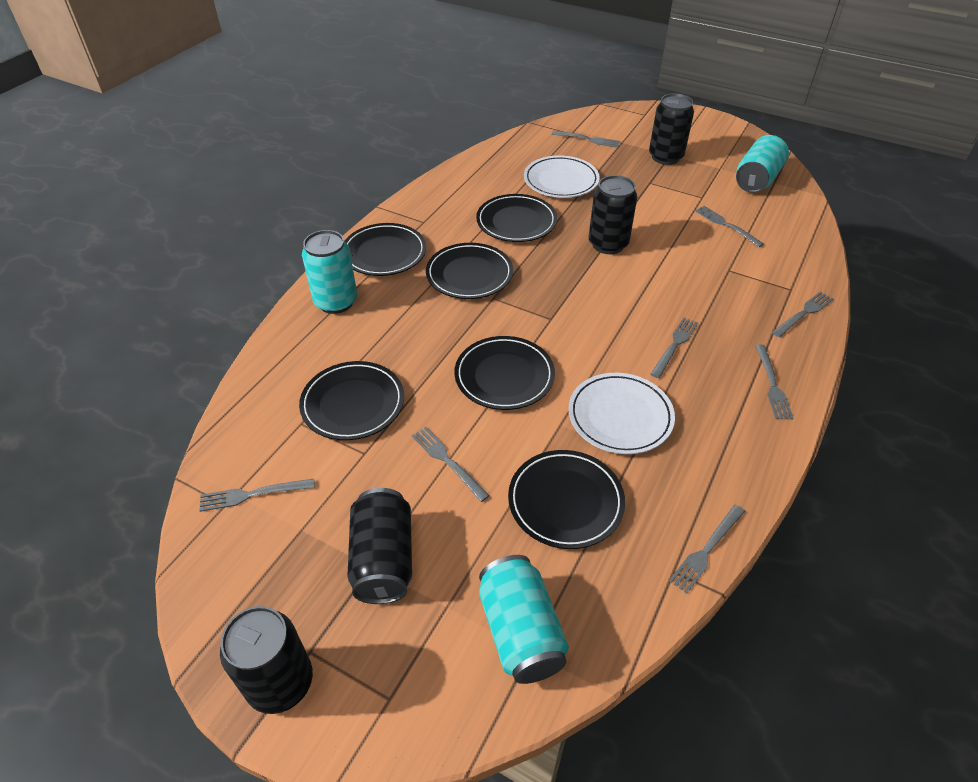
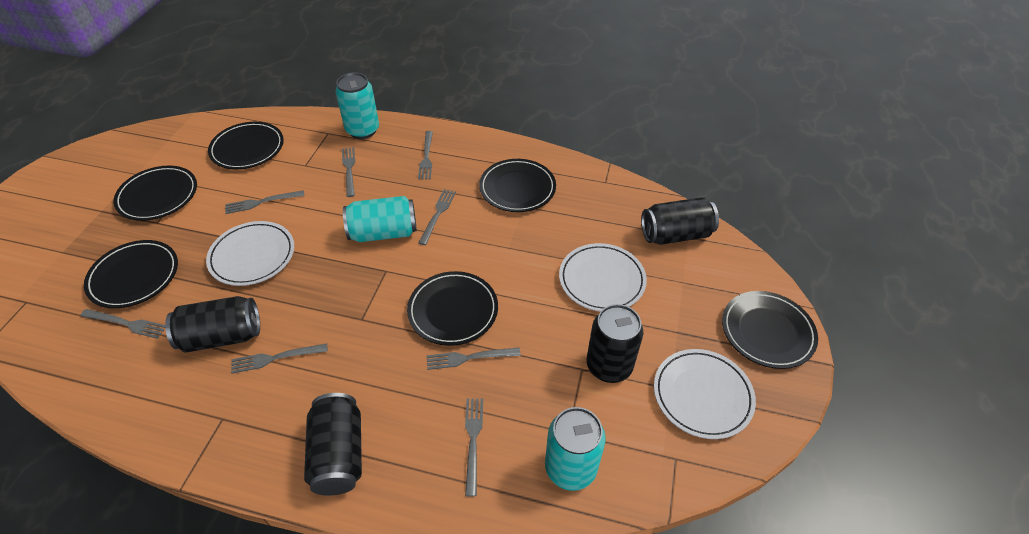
white plate: [524,155,600,198] [568,373,675,454] = 2 -> [206,221,294,286] [559,243,647,312] [654,349,756,439] = 3

